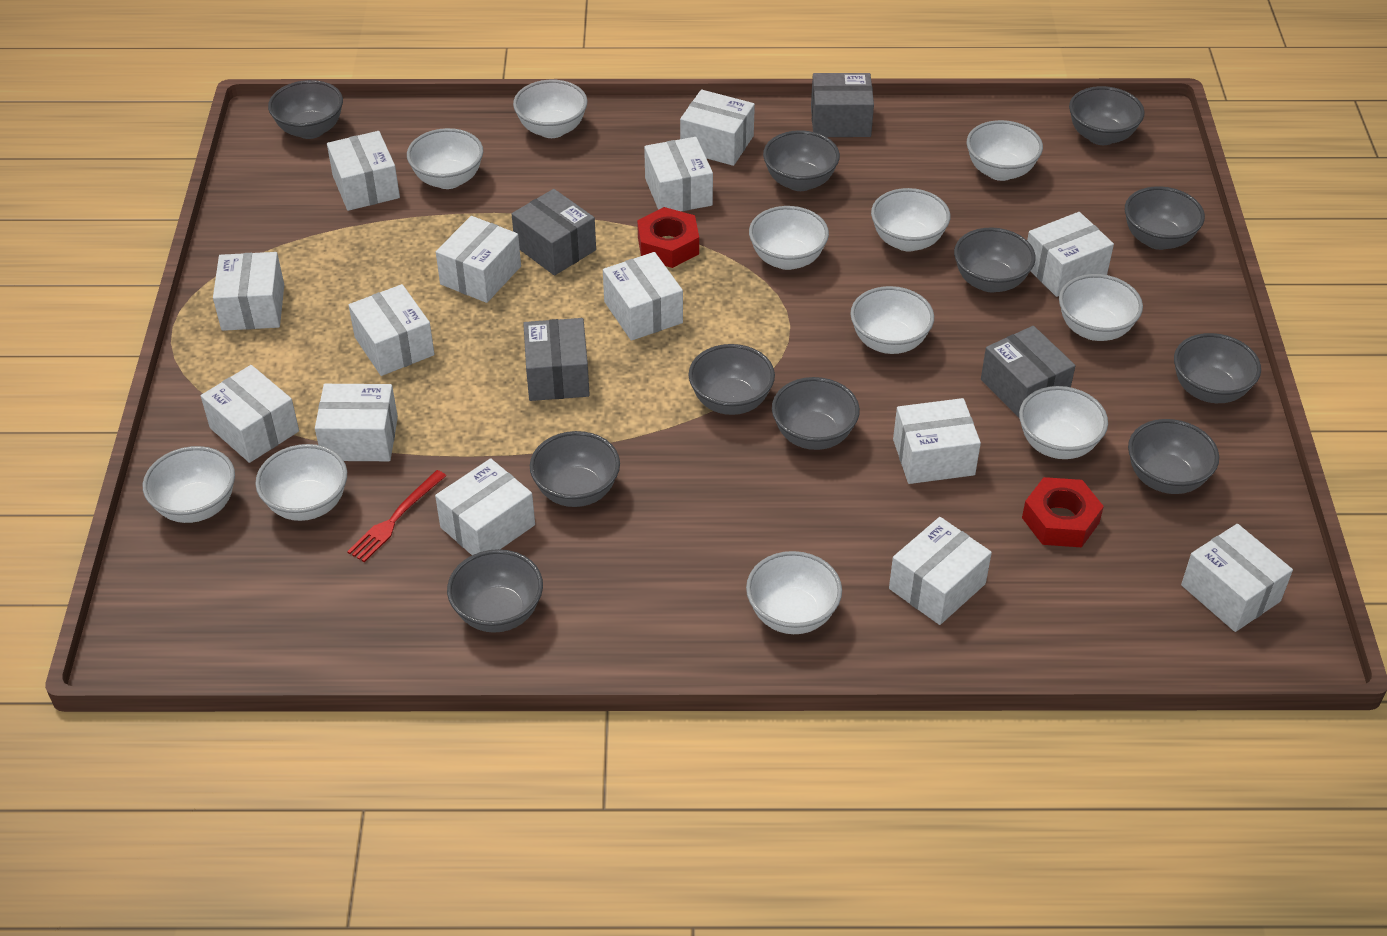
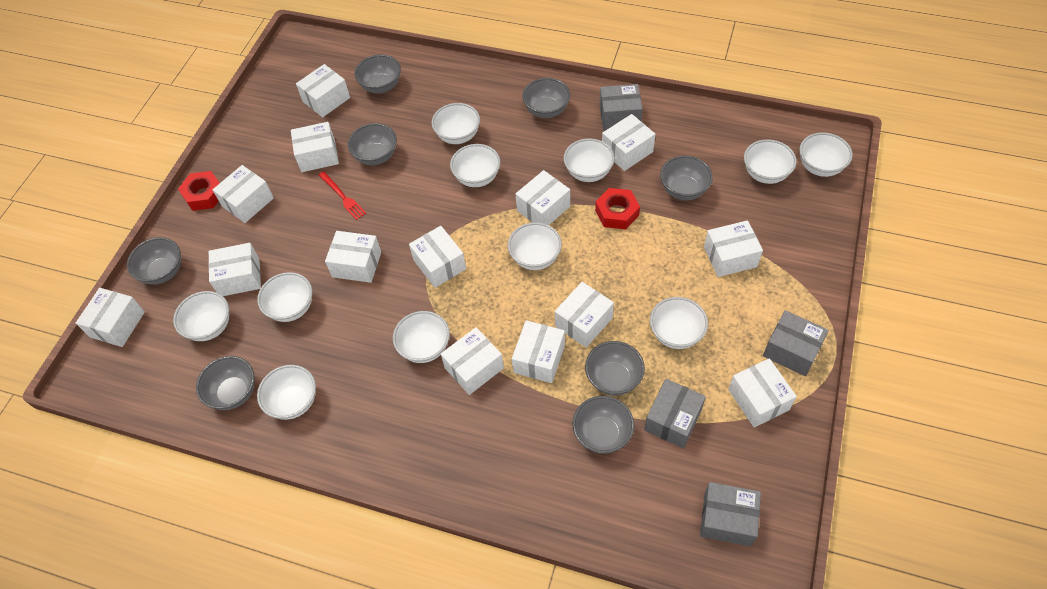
grey bowl: [268,80,343,139] [447,549,543,633] [530,431,620,507] [688,344,775,415] [763,130,840,191] [772,377,860,450] [954,227,1035,292] [1069,86,1145,145] [1125,186,1205,250] [1128,419,1219,494] [1174,333,1261,403] = 11 -> [127,237,181,285] [196,356,255,410] [348,123,397,165] [354,55,401,93] [522,78,570,118] [572,396,634,454] [585,341,645,396] [660,156,713,200] = 8

